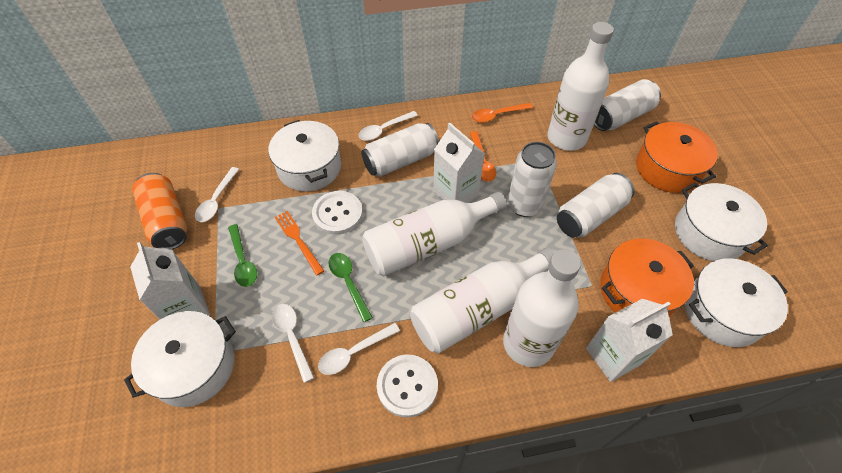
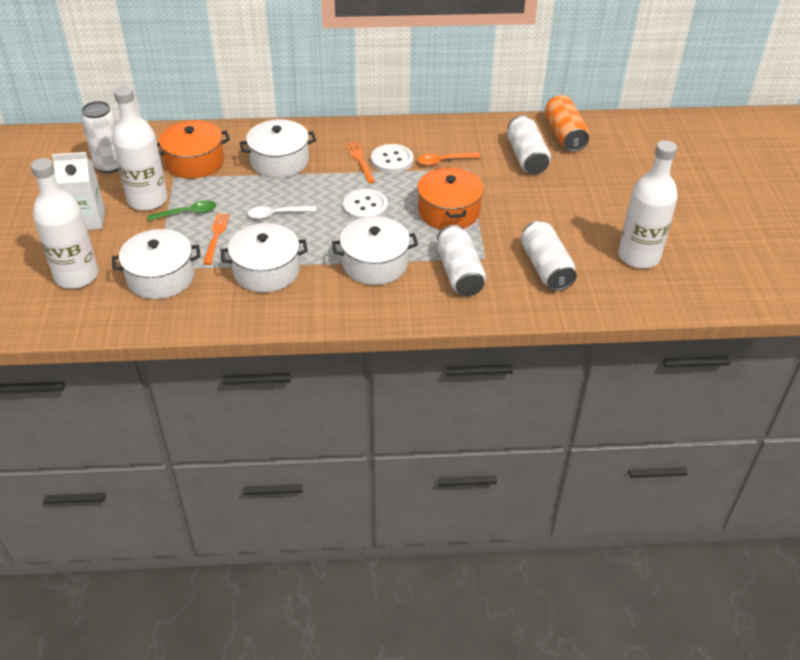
green spoon: [228,224,257,287] [329,253,373,322] = 2 -> [147,200,216,221] = 1
orange fork: [275,211,324,276] = 1 -> [203,213,230,265] [345,141,375,183] = 2
orange spoon: [470,131,496,182] [472,103,533,123] = 2 -> [418,153,480,166] = 1
white bottle: [362,192,507,276] [410,247,554,353] [503,249,581,367] [547,22,614,151] = 4 -> [31,158,98,289] [112,86,168,211] [618,140,678,269] = 3
white carton: [130,242,210,319] [433,123,485,203] [586,299,673,382] = 3 -> [52,152,105,230] = 1
white spoon: [195,167,239,222] [272,304,314,383] [318,323,400,375] [359,111,418,141] = 4 -> [247,206,317,219] = 1

